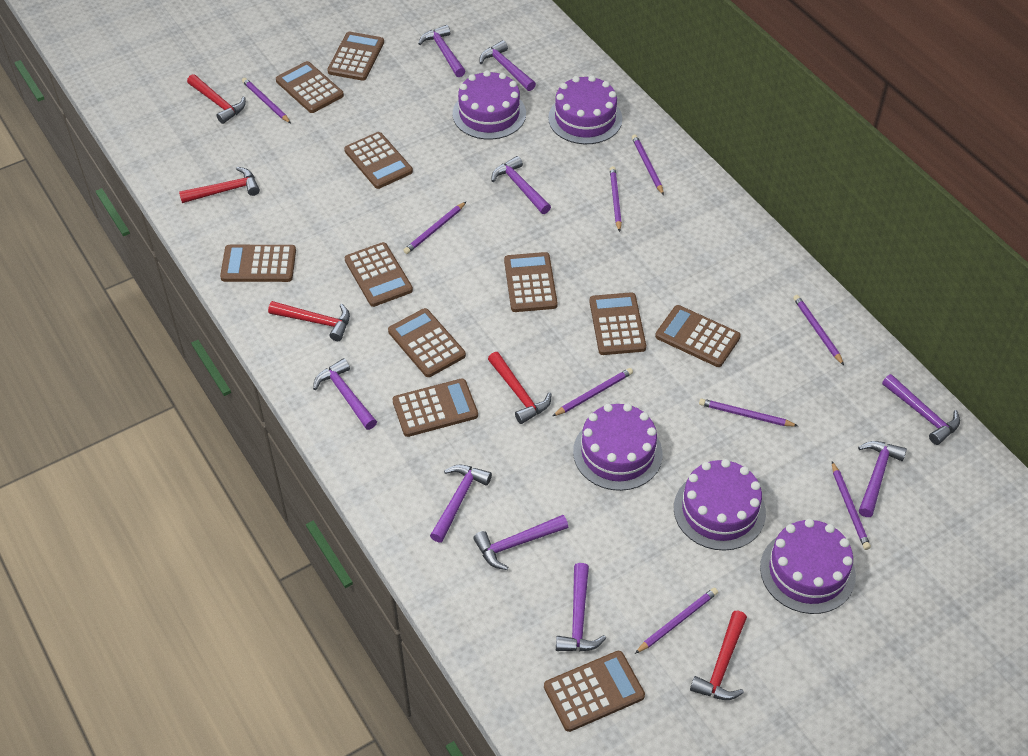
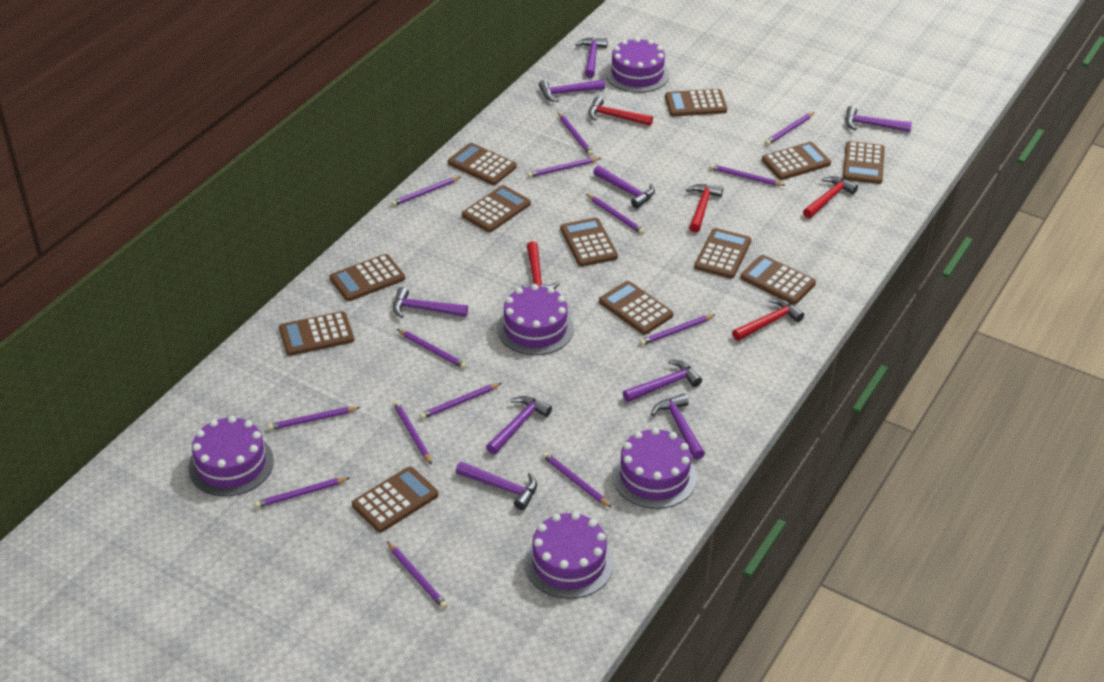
brown calculator: [220,245,296,282] [276,61,344,113] [327,32,384,81] [344,132,413,189] [345,242,413,307] [388,308,466,377] [392,379,478,437] [504,252,558,312] [544,651,645,732] [589,292,646,355] [655,305,741,367] = 11 -> [279,311,354,356] [330,254,405,301] [352,466,439,532] [448,143,517,185] [462,185,531,232] [560,218,618,267] [599,281,674,335] [665,89,727,116] [694,228,751,279] [740,255,816,305] [762,142,831,180] [843,141,885,184] = 12
purple pencil: [242,78,291,123] [403,202,466,254] [553,368,633,416] [610,166,622,232] [632,135,664,195] [635,588,718,654] [699,398,798,427] [793,295,844,365] [832,462,871,550] = 9 -> [254,477,349,508] [268,407,361,430] [387,542,448,609] [391,176,461,206] [393,401,432,465] [397,329,467,369] [419,383,502,419] [527,158,601,178] [542,452,612,508] [558,112,593,156] [587,194,645,234] [639,315,715,345] [710,164,786,186] [765,112,815,145] = 14

